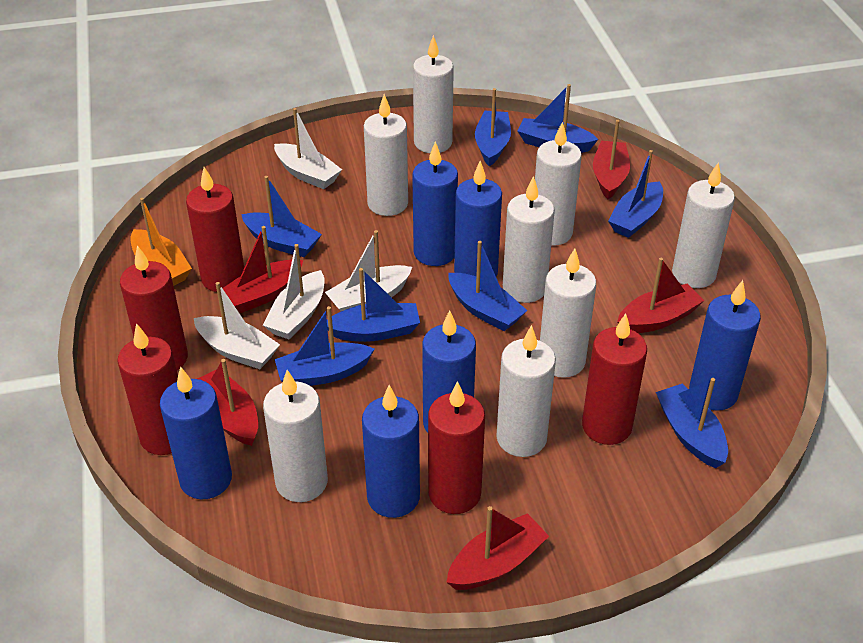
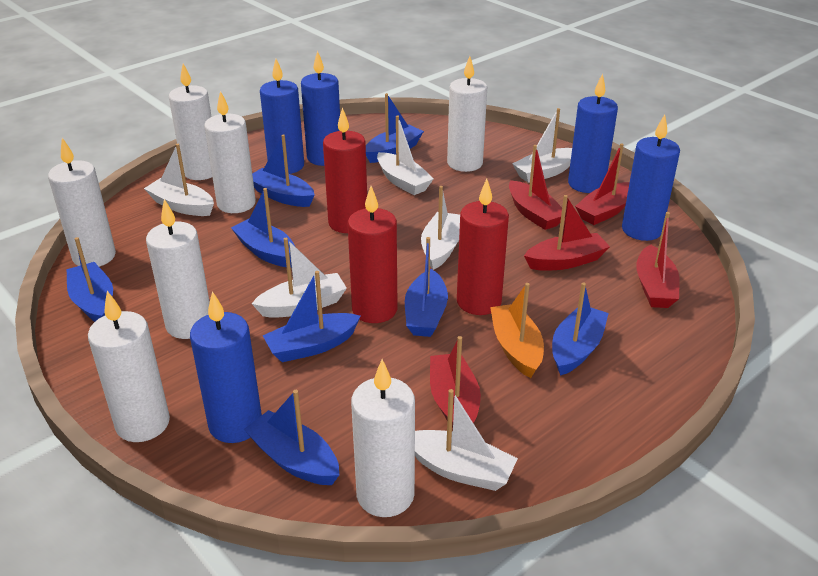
blue candle: [160,367,232,499] [362,385,420,518] [412,141,458,266] [422,310,476,433] [454,161,502,276] [689,280,761,411] = 6 -> [190,291,262,443] [260,59,304,174] [301,50,340,166] [568,73,618,193] [622,114,680,241] = 5
red candle: [117,323,178,455] [120,245,188,370] [186,167,244,292] [428,381,485,514] [582,313,647,445] = 5 -> [323,108,367,233] [348,186,398,323] [457,179,509,315] = 3
white boat: [194,282,280,369] [263,244,325,340] [274,108,342,189] [325,230,412,311] = 4 -> [144,144,214,216] [251,238,347,318] [377,115,434,195] [415,389,518,491] [421,186,460,270] [512,108,572,183] = 6
white candle: [263,370,328,502] [364,94,408,216] [413,35,454,153] [496,325,556,457] [503,176,555,303] [535,122,582,246] [540,248,596,378] [672,163,735,288] = 8 -> [48,138,116,267] [88,291,170,442] [146,199,210,339] [169,64,212,180] [204,91,256,213] [351,359,415,517] [447,56,487,172] = 7

